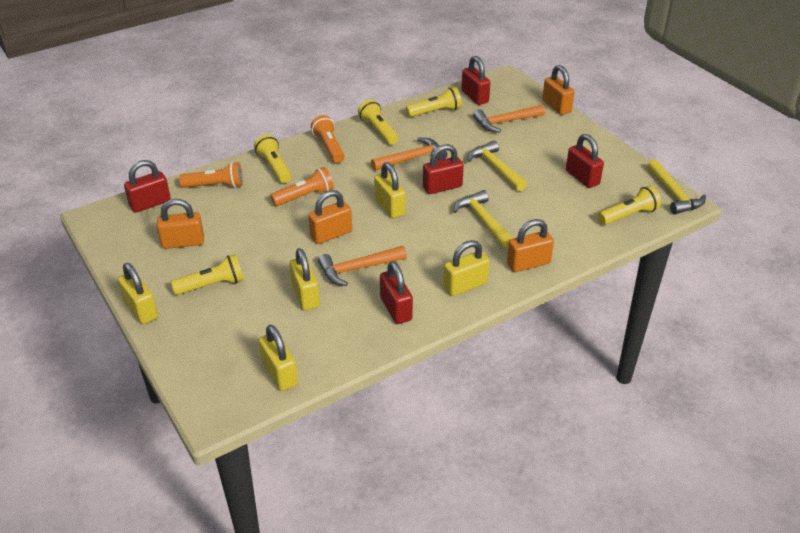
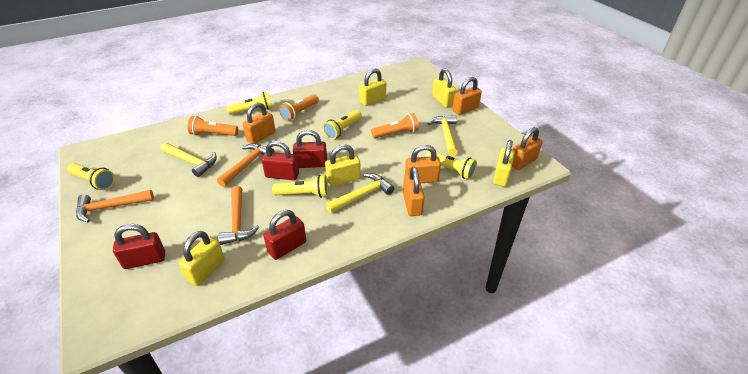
orange padlock: [157,199,204,249] [308,190,352,244] [507,219,554,272] [542,65,574,115] = 4 -> [243,102,276,144] [403,167,425,216] [405,145,441,183] [453,77,482,115] [512,127,543,170] = 5
red padlock: [124,160,171,213] [380,261,413,324] [423,144,464,194] [461,56,491,105] [566,134,604,188] = 5 -> [113,224,165,269] [262,141,299,180] [264,210,306,260] [293,130,327,168] = 4

